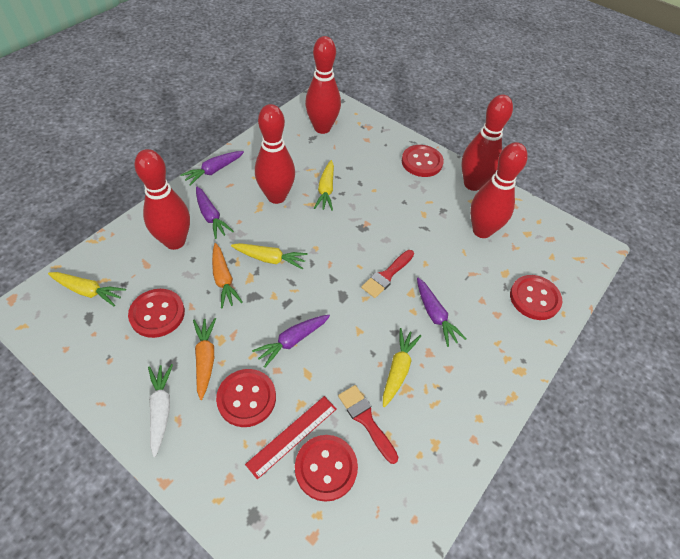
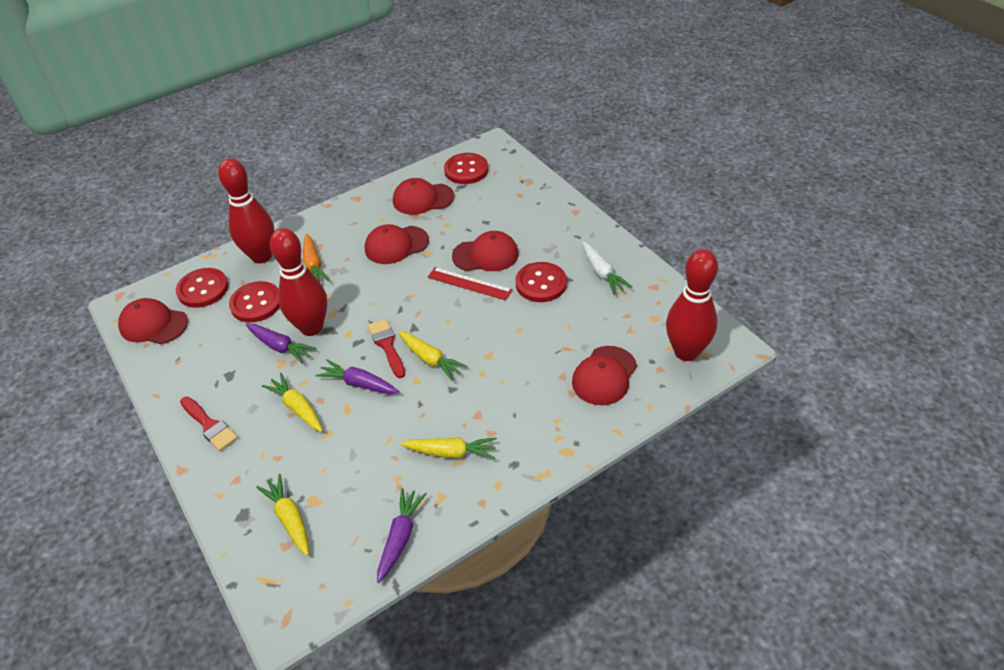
orange carrot: [193,318,216,400] [212,243,243,309] = 2 -> [303,234,329,282] = 1
purple carrot: [180,151,244,186] [196,187,234,239] [252,315,330,368] [417,278,466,347] = 4 -> [246,324,316,364] [315,359,399,394] [377,488,426,583] = 3
red bowling pin: [134,149,190,250] [255,104,295,204] [305,36,341,134] [462,94,513,191] [470,142,528,238] = 5 -> [218,158,275,263] [270,228,327,336] [666,249,718,361] = 3
red button: [128,289,185,338] [216,369,276,427] [295,435,358,502] [402,145,444,177] [510,275,562,320] = 5 -> [176,268,228,308] [229,281,280,322] [444,153,488,184] [516,262,567,302] = 4
red cap: none = 0 -> [118,298,188,344] [365,224,429,264] [393,178,454,215] [452,231,519,271] [572,346,637,405] = 5

